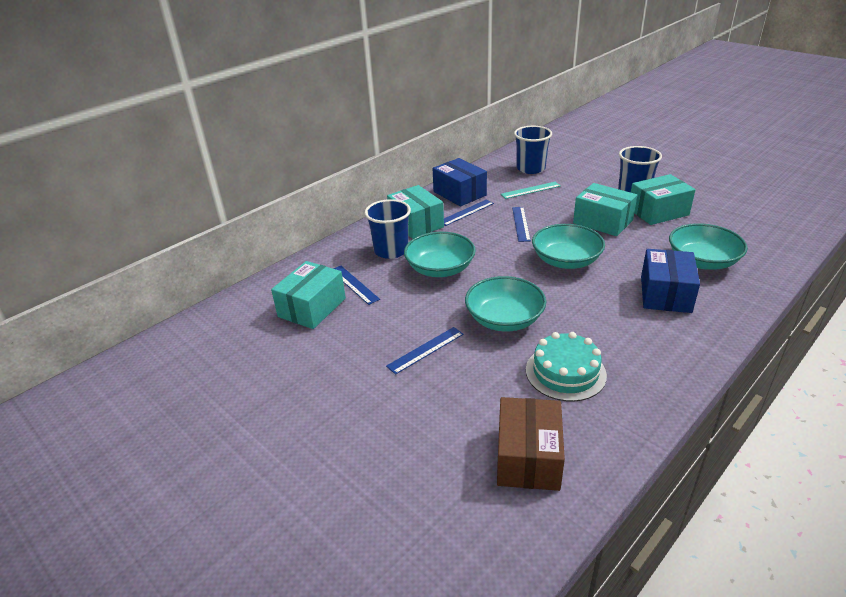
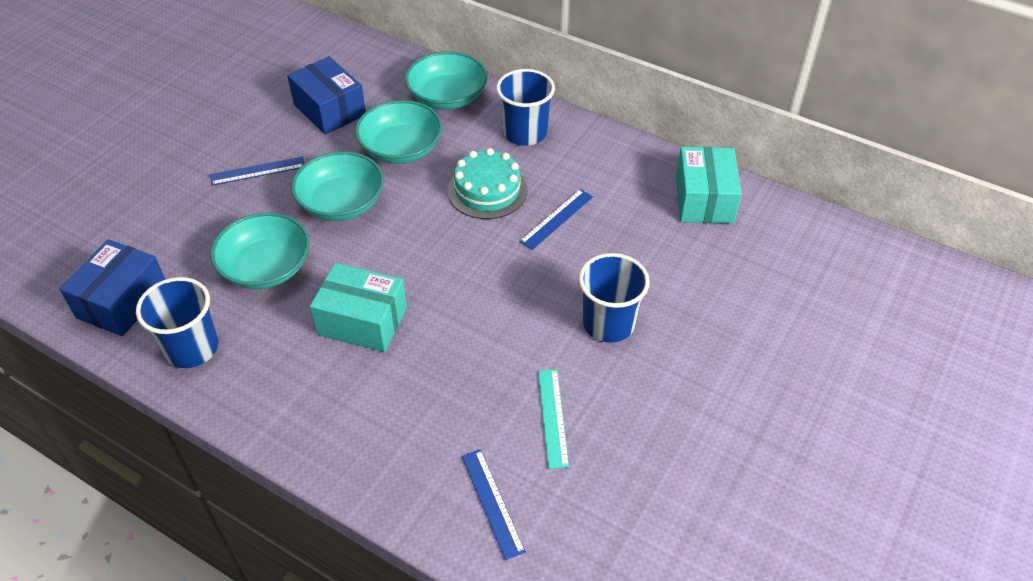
blue ruler: [333,266,380,305] [386,327,464,374] [444,200,494,226] [512,207,531,242] = 4 -> [210,156,304,186] [462,449,526,560] [519,189,593,250] = 3
brown box: [497,397,565,491] = 1 -> none = 0
turquoise box: [271,261,346,329] [387,185,444,239] [573,183,637,236] [631,174,696,225] = 4 -> [310,263,407,352] [676,147,742,223] = 2

